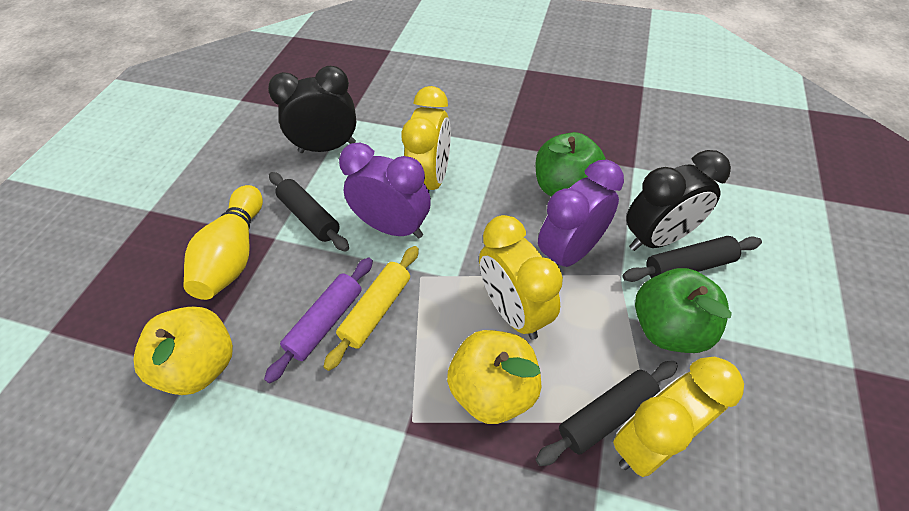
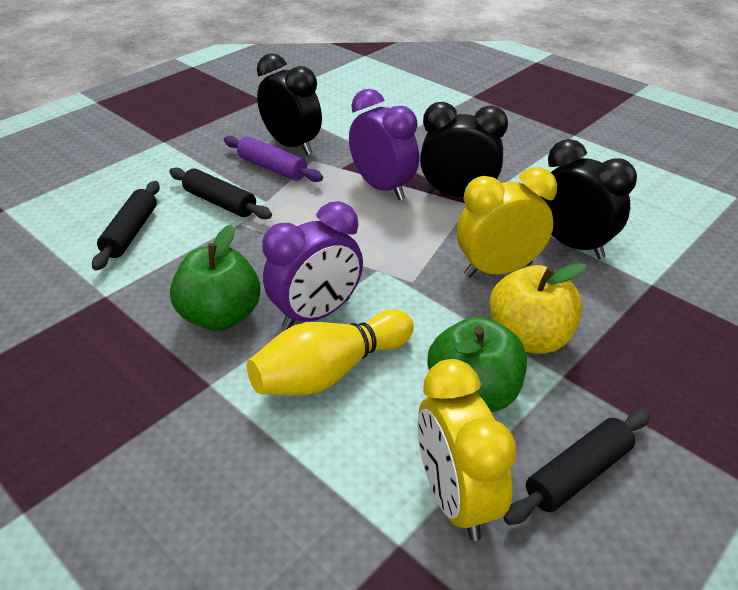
black clock: [268,66,357,153] [626,150,731,251] = 2 -> [257,53,322,155] [420,102,508,197] [542,139,637,259] = 3
yellow apple: [133,307,233,395] [447,330,542,424] = 2 -> [489,263,587,354] = 1
yellow clock: [401,86,451,191] [479,215,563,340] [613,357,744,477] = 3 -> [418,359,517,541] [457,167,557,278] = 2
yellow rolling pin: [323,246,419,371] = 1 -> none = 0

